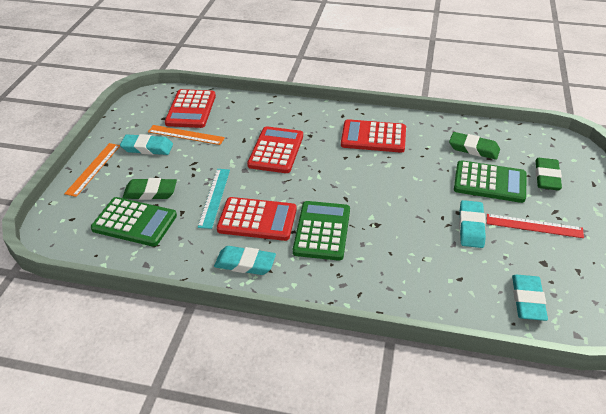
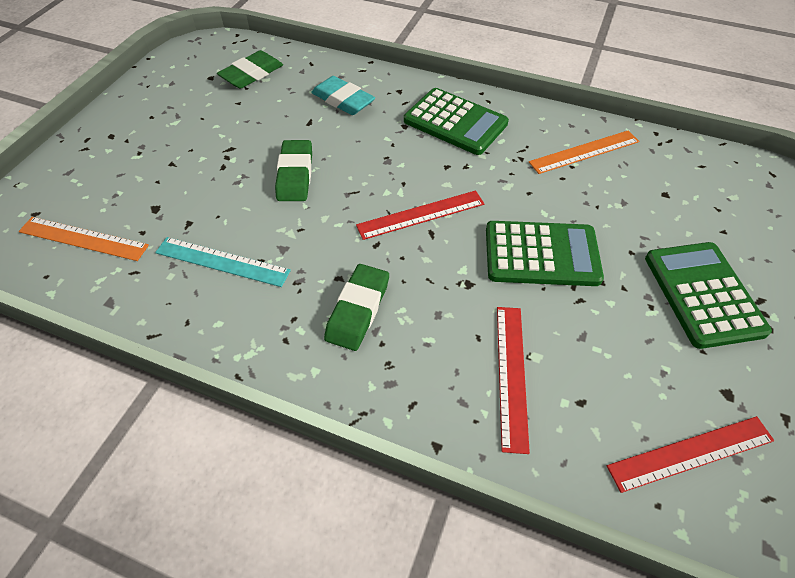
red calculator: [165,89,216,128] [217,197,297,241] [247,126,303,173] [341,119,406,153] = 4 -> none = 0
red ruler: [487,214,584,238] = 1 -> [356,190,484,240] [497,307,530,454] [607,416,774,493] = 3
turquoise eraser: [120,134,173,155] [214,246,276,275] [459,200,486,248] [512,274,548,321] = 4 -> [311,76,375,115] = 1

